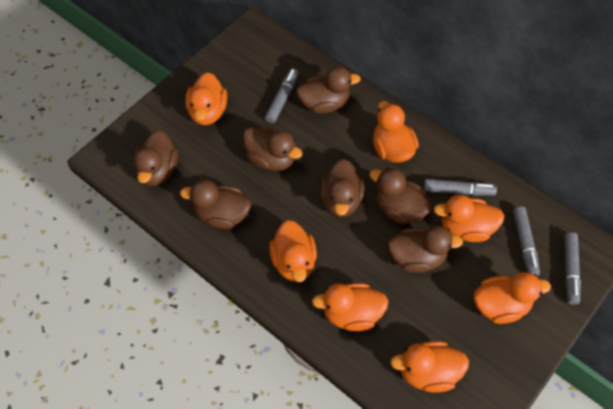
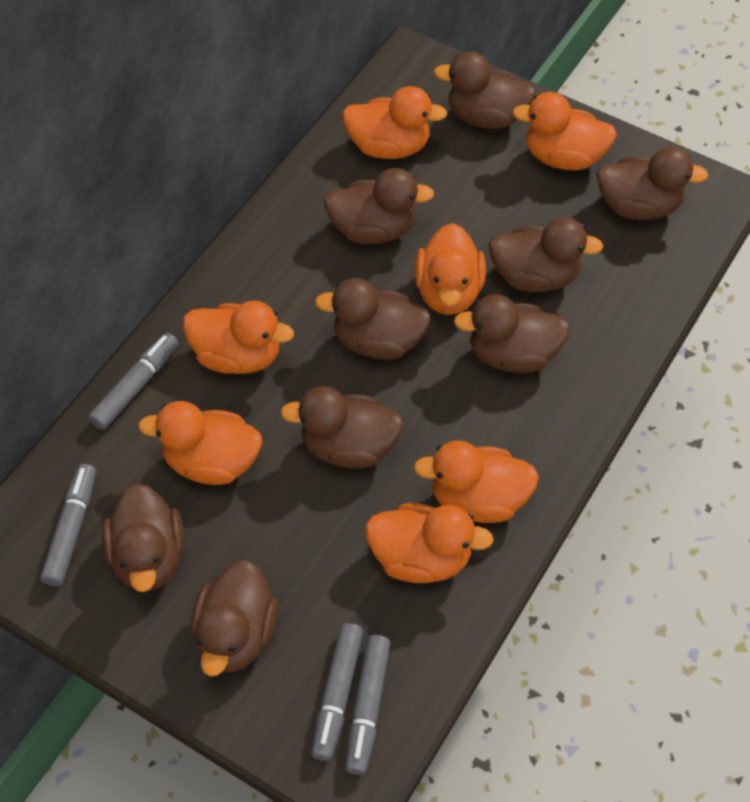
brown duck: [133,130,178,186] [180,180,251,229] [243,127,302,171] [296,66,361,114] [320,159,365,217] [369,167,432,224] [388,225,463,273] = 7 -> [102,483,184,592] [191,560,278,677] [280,386,404,469] [315,278,431,360] [324,168,434,244] [434,52,536,129] [454,294,570,373] [488,217,604,292] [596,147,709,220] = 9

